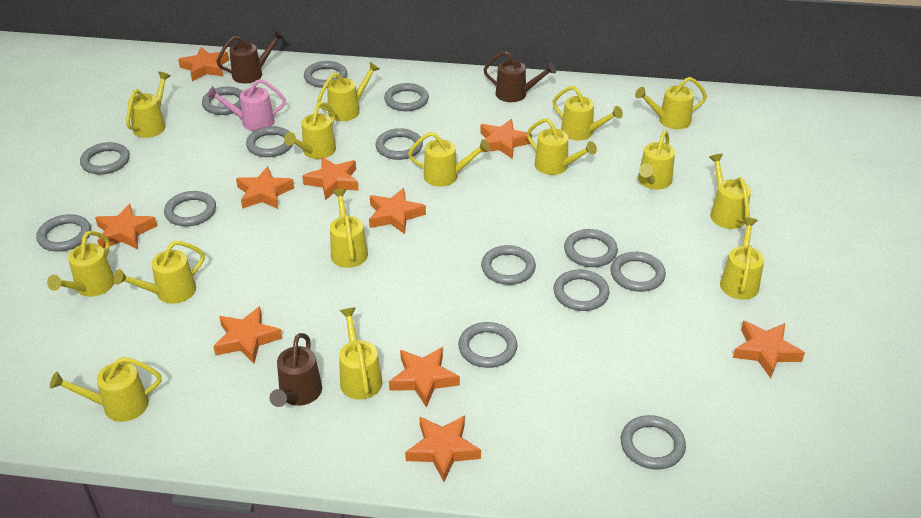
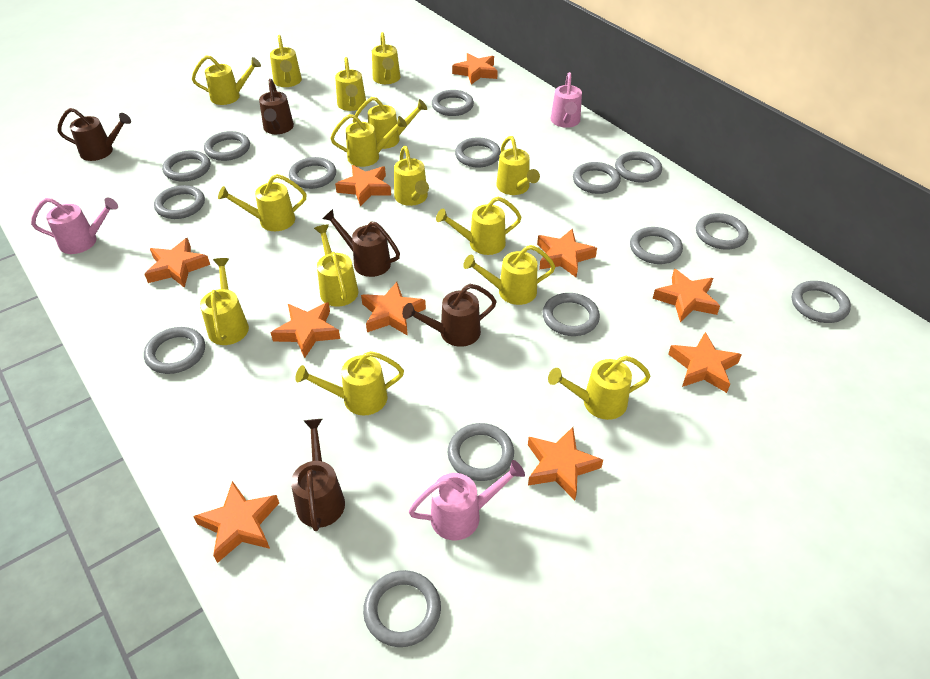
brown watering can: [217,30,284,84] [270,333,322,407] [483,51,556,102] = 3 -> [57,108,131,161] [259,79,294,134] [291,419,345,531] [322,209,400,277] [402,284,497,347] = 5
grey ring: [36,214,91,252] [80,142,130,174] [164,191,216,226] [202,87,243,115] [246,126,293,157] [304,61,347,88] [376,128,423,160] [384,83,429,111] [458,322,517,368] [481,245,536,285] [553,270,610,311] [564,229,618,267] [610,252,666,292] [621,415,686,470] = 14 -> [144,327,205,374] [154,185,205,219] [162,150,210,182] [204,131,250,161] [289,157,336,189] [363,570,441,647] [432,90,474,116] [448,423,514,481] [455,137,501,167] [543,293,600,336] [573,162,621,194] [615,151,662,182] [630,227,683,264] [696,213,748,250] [792,281,851,323] = 15
pink watering can: [207,79,286,131] = 1 -> [31,197,118,254] [409,460,525,540] [551,72,582,128] = 3

